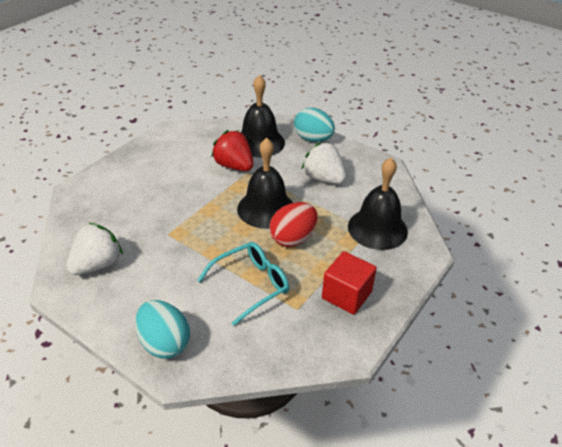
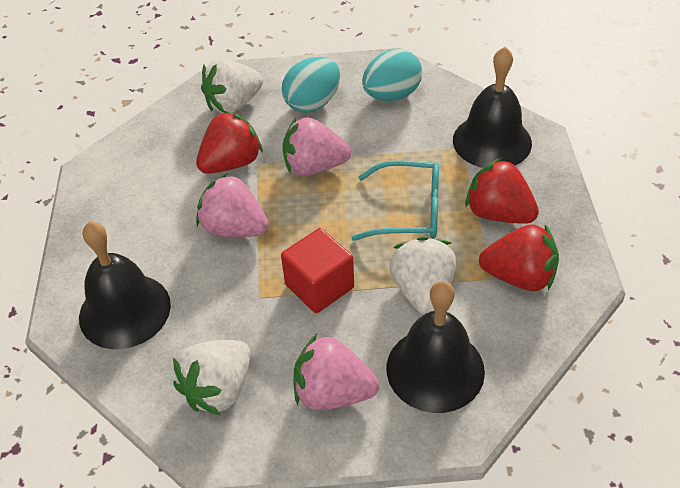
pink strawberry: none = 0 -> [196,173,269,237] [282,117,351,176] [294,334,379,410] = 3
red egg: [269,202,317,247] = 1 -> none = 0
red strawberry: [211,130,253,171] = 1 -> [196,111,263,174] [465,158,539,224] [479,225,559,291] = 3
white strawberry: [66,223,123,275] [302,142,346,184] = 2 -> [173,340,251,415] [201,59,263,113] [389,236,457,315] = 3

